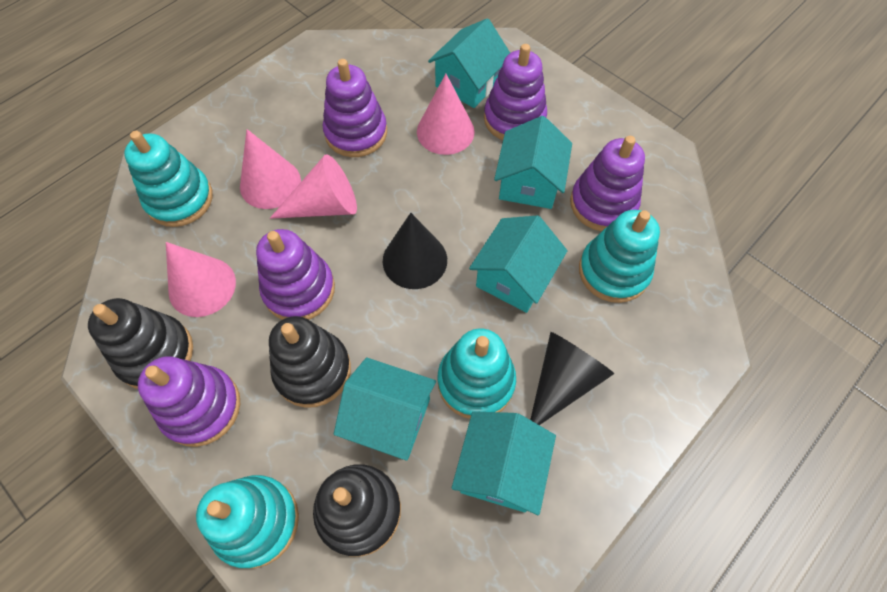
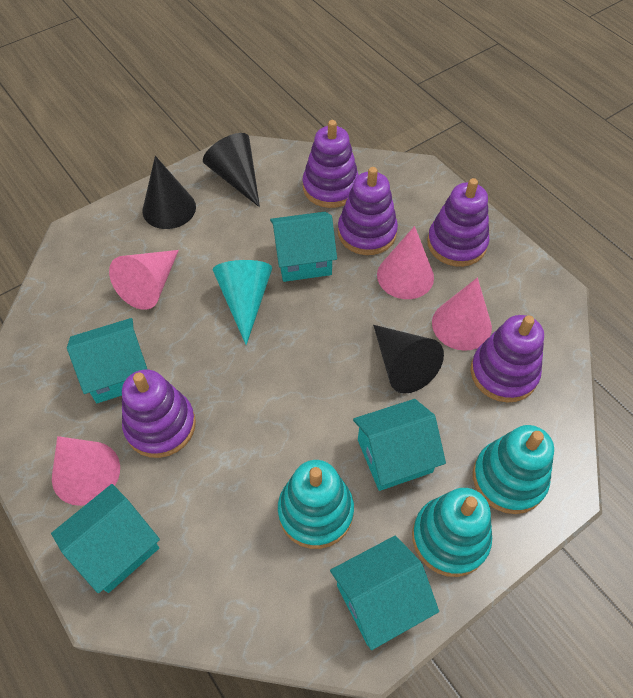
black cone: [383,213,447,289] [530,332,614,425] = 2 -> [142,156,196,229] [203,133,260,207] [373,325,444,394] = 3
black stacking toy: [88,298,193,389] [269,316,351,408] [313,464,401,557] = 3 -> none = 0
turquoise cone: none = 0 -> [213,260,272,345] = 1
turquoise stacking toy: [124,131,213,227] [196,475,299,568] [438,329,516,419] [579,210,660,303] = 4 -> [278,460,354,549] [412,488,492,577] [473,425,554,514] = 3

